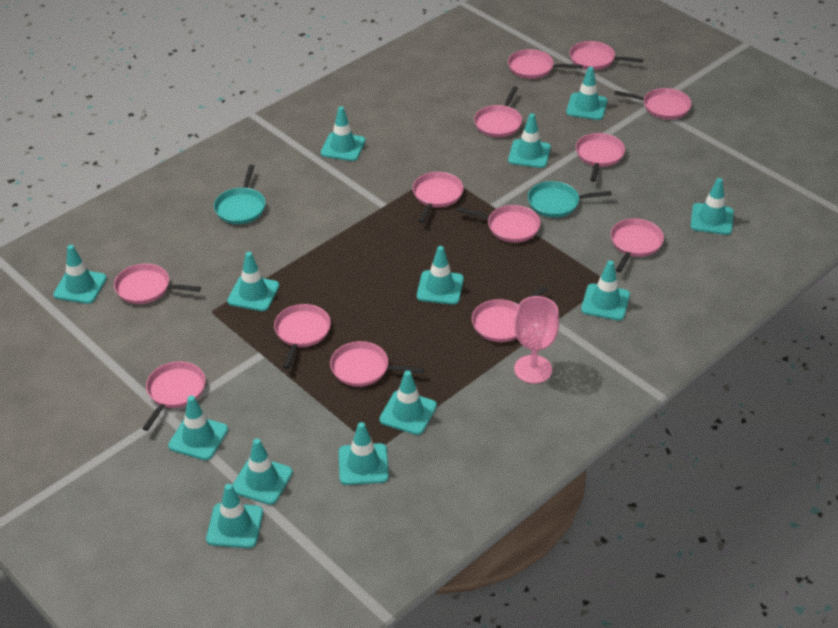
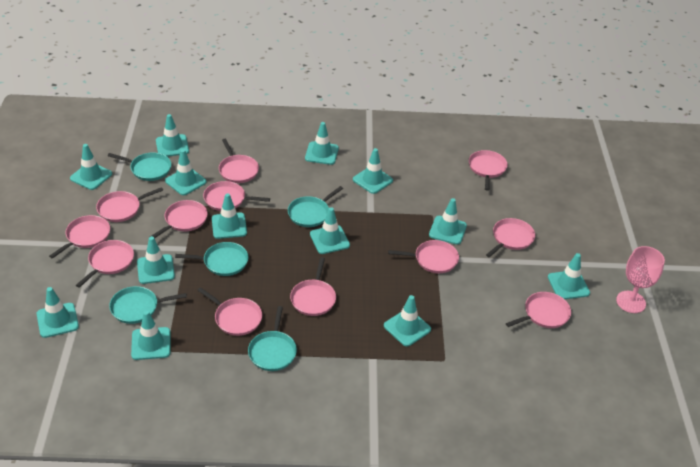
pink pan: [114,263,201,304] [142,361,205,431] [274,304,331,369] [330,341,424,387] [413,172,463,223] [457,205,540,243] [472,286,547,342] [474,86,522,137] [508,49,582,79] [570,41,643,70] [576,133,625,182] [611,218,664,272] [614,88,692,119] = 13 -> [49,215,110,259] [76,240,134,288] [96,187,163,222] [150,200,208,238] [197,287,262,336] [203,181,270,211] [219,139,259,183] [290,257,336,316] [388,240,459,273] [469,150,508,191] [486,218,535,257] [506,292,571,328] = 12
turquoise pan: [214,165,266,224] [528,181,612,217] = 2 -> [108,152,171,181] [109,286,187,324] [175,242,248,276] [248,306,297,371] [288,186,343,227] = 5

